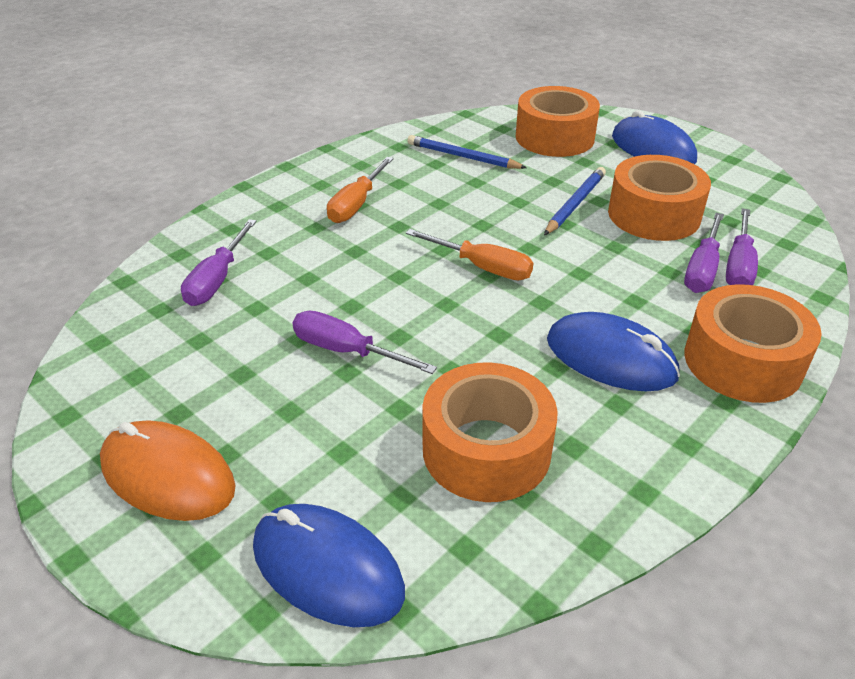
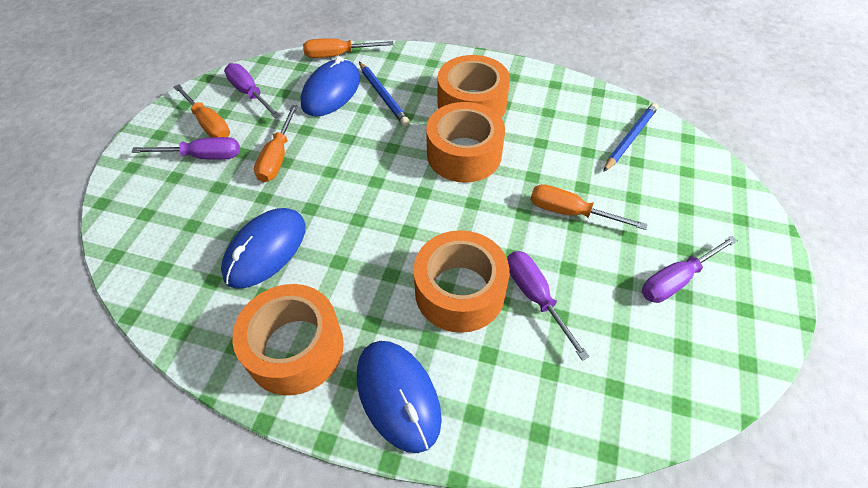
orange mouse: [100,420,236,521] = 1 -> none = 0
orange screwdriver: [327,157,394,223] [406,229,533,280] = 2 -> [174,85,230,138] [254,105,298,182] [303,38,394,58] [530,184,647,230] = 4

